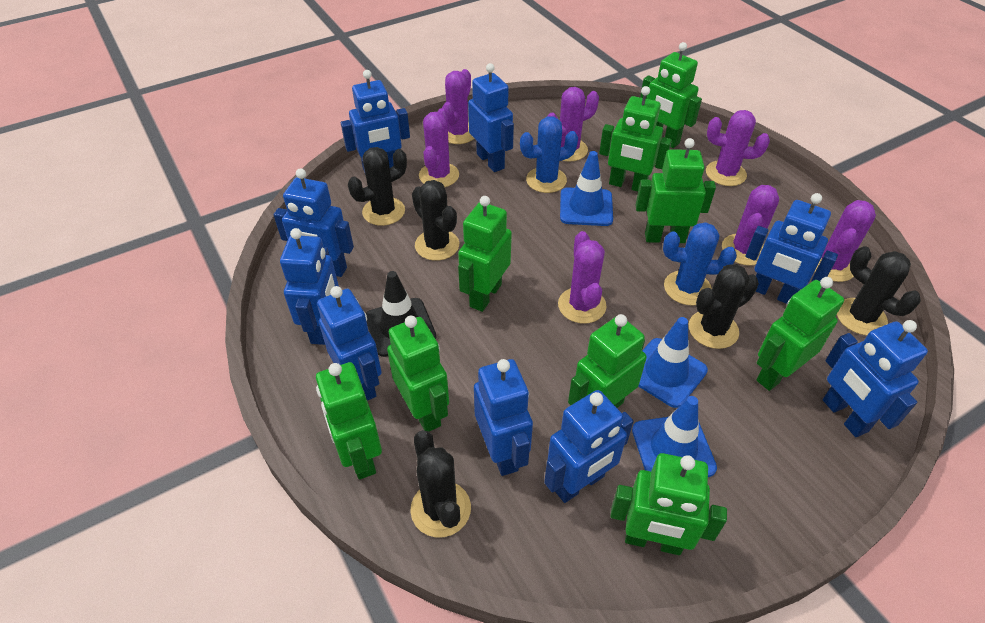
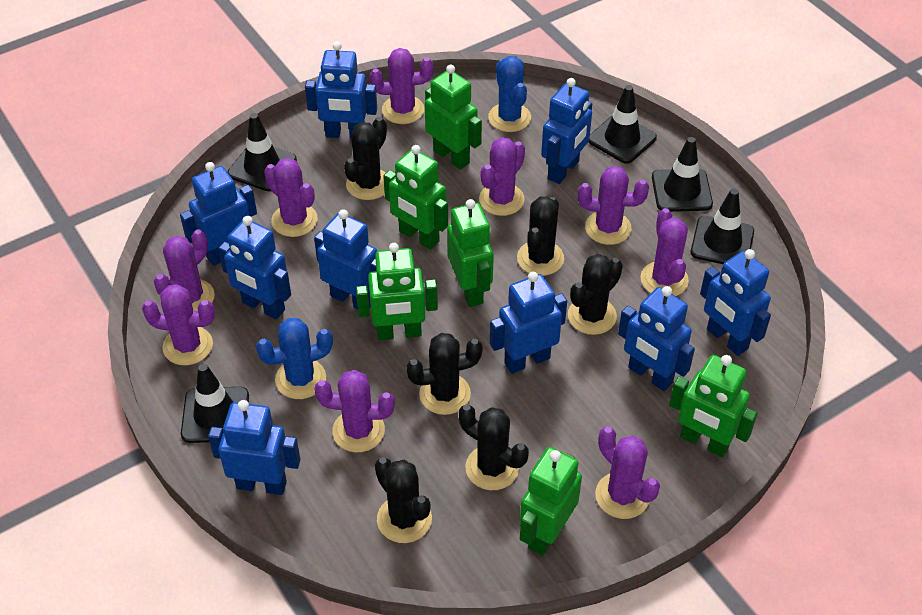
black cactus: [348,147,407,226] [410,430,471,537] [412,180,459,261] [689,264,759,349] [837,246,921,335] = 5 -> [344,117,387,200] [375,457,432,543] [406,333,483,415] [459,404,529,490] [517,196,564,276] [568,254,623,335] = 6
black traffic cone: [366,271,436,357] = 1 -> [181,364,249,443] [228,113,297,191] [589,85,657,164] [652,137,713,212] [691,189,754,264] = 5
blue traffic cone: [560,151,613,226] [632,396,717,477] [638,317,708,408] = 3 -> none = 0
green robot: [316,362,382,480] [387,316,449,431] [458,196,512,312] [568,314,647,408] [599,86,672,191] [610,453,727,555] [635,138,716,243] [640,42,702,148] [756,277,844,391] = 9 -> [356,243,438,340] [383,145,448,250] [425,64,482,170] [447,199,494,307] [520,447,582,555] [669,355,757,457] = 6
purple cactus: [419,108,459,187] [442,69,474,144] [547,87,599,162] [558,231,607,323] [706,110,770,186] [722,185,779,266] [814,200,876,282] = 7 -> [142,284,215,365] [154,229,215,311] [264,158,318,237] [314,370,395,453] [370,48,433,124] [479,137,525,216] [578,166,649,245] [595,427,660,519] [640,208,689,296] = 9

